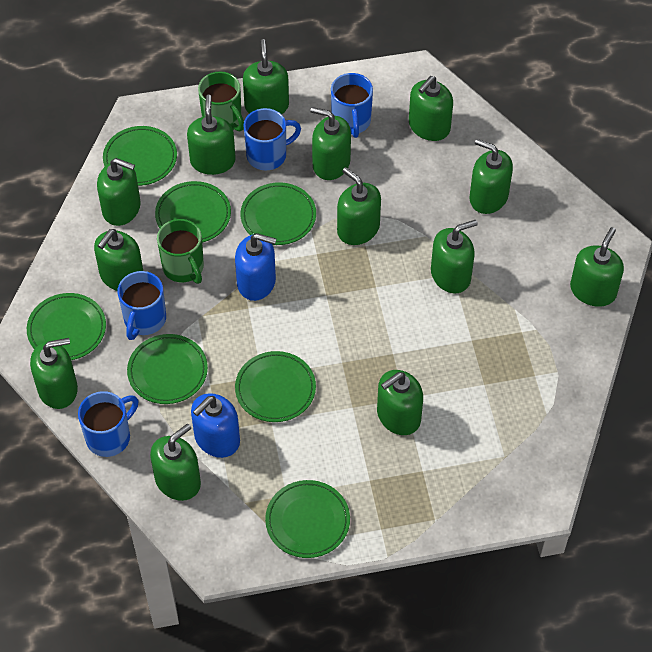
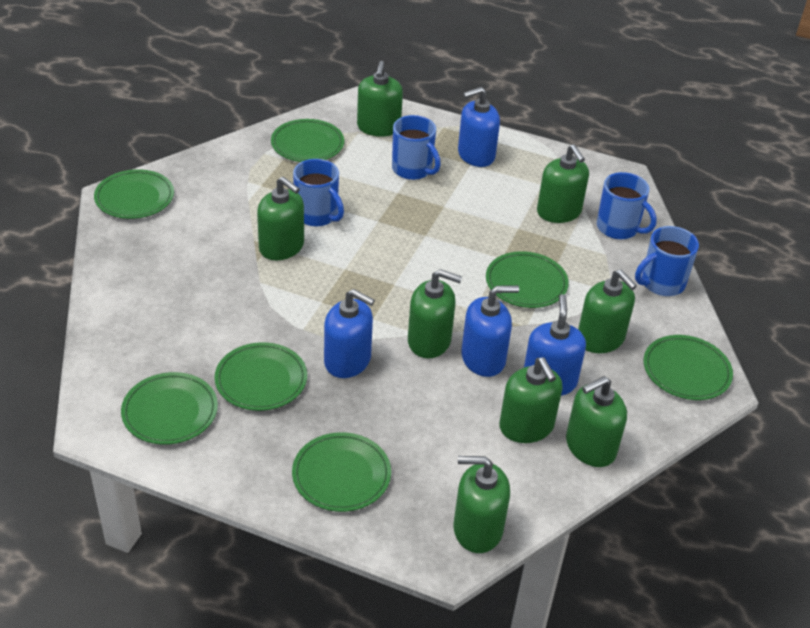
blue soap dispenser: [191,393,240,458] [235,233,276,301] = 2 -> [324,289,375,378] [458,87,500,167] [461,285,519,377] [524,294,586,396] = 4
green mug: [157,219,204,284] [198,71,244,131] = 2 -> none = 0
green soap dispenser: [30,338,78,409] [94,229,143,291] [97,158,141,226] [150,424,201,501] [187,95,236,175] [243,39,289,114] [310,107,351,180] [337,167,381,245] [377,370,423,435] [409,76,453,141] [431,220,478,293] [470,139,513,214] [570,227,624,307] = 13 -> [257,176,304,260] [357,61,403,137] [408,269,462,358] [454,456,510,553] [499,357,563,443] [537,144,589,223] [566,376,627,467] [578,269,637,353] = 8

